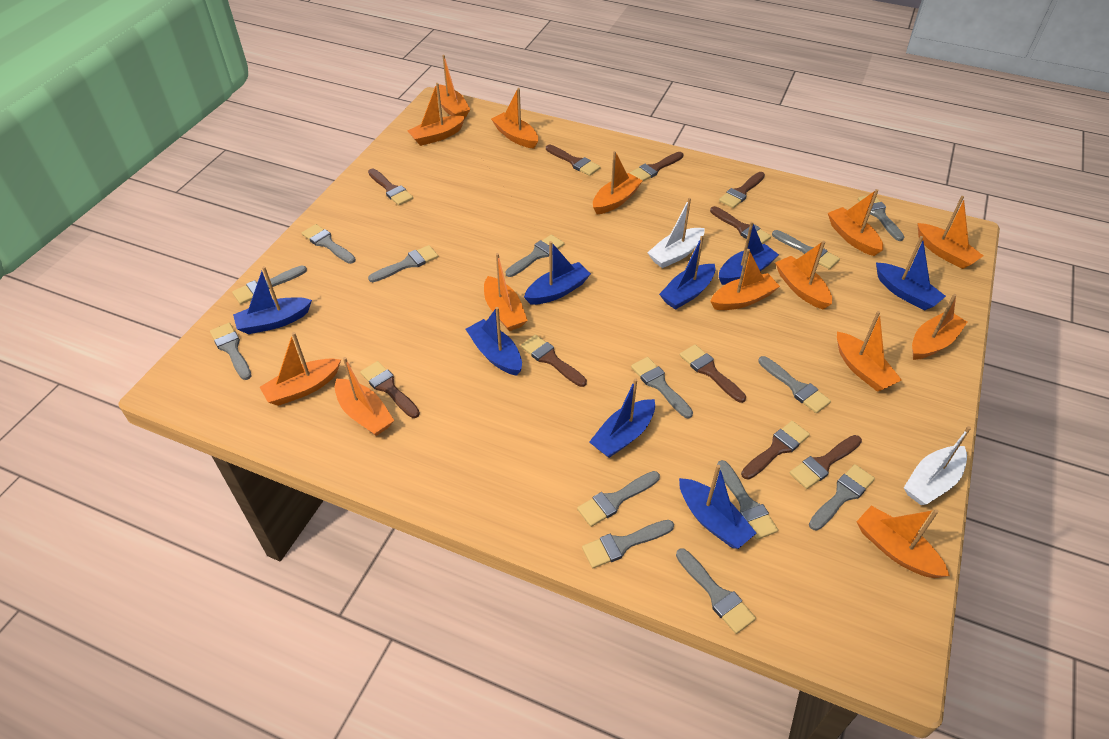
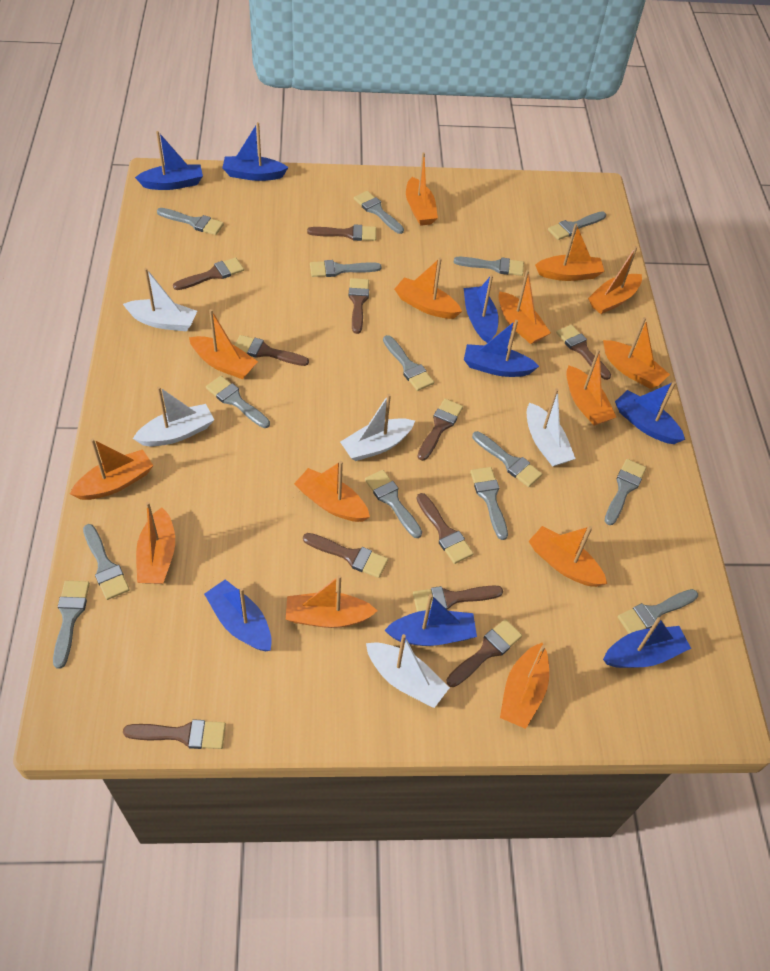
brown brush: [360,361,420,418] [368,169,413,205] [521,334,587,387] [546,145,600,176] [630,152,683,182] [680,344,746,403] [710,206,771,244] [719,172,765,208] [741,421,810,480] [790,435,862,489] = 10 -> [123,719,226,749] [173,257,244,290] [235,335,309,366] [303,533,388,578] [307,224,376,241] [349,278,369,334] [413,585,503,612] [416,493,474,564] [417,399,463,461] [446,619,522,687] [556,325,611,380] = 11
white boat: [647,198,704,268] [904,426,971,505] = 2 -> [123,268,197,331] [133,386,214,446] [340,394,415,461] [366,634,450,708] [527,389,576,467] = 5

